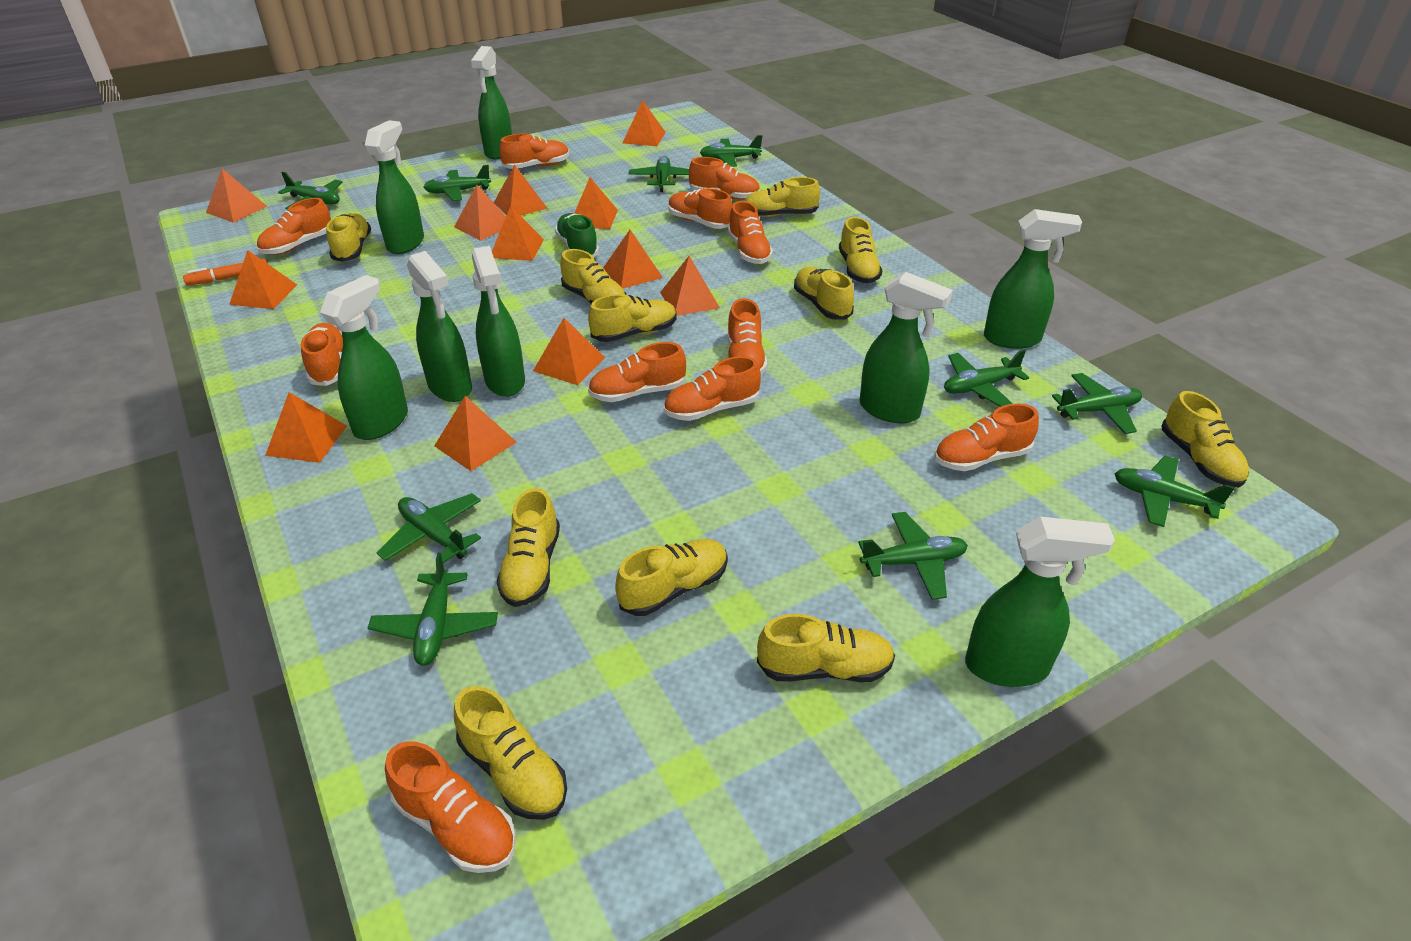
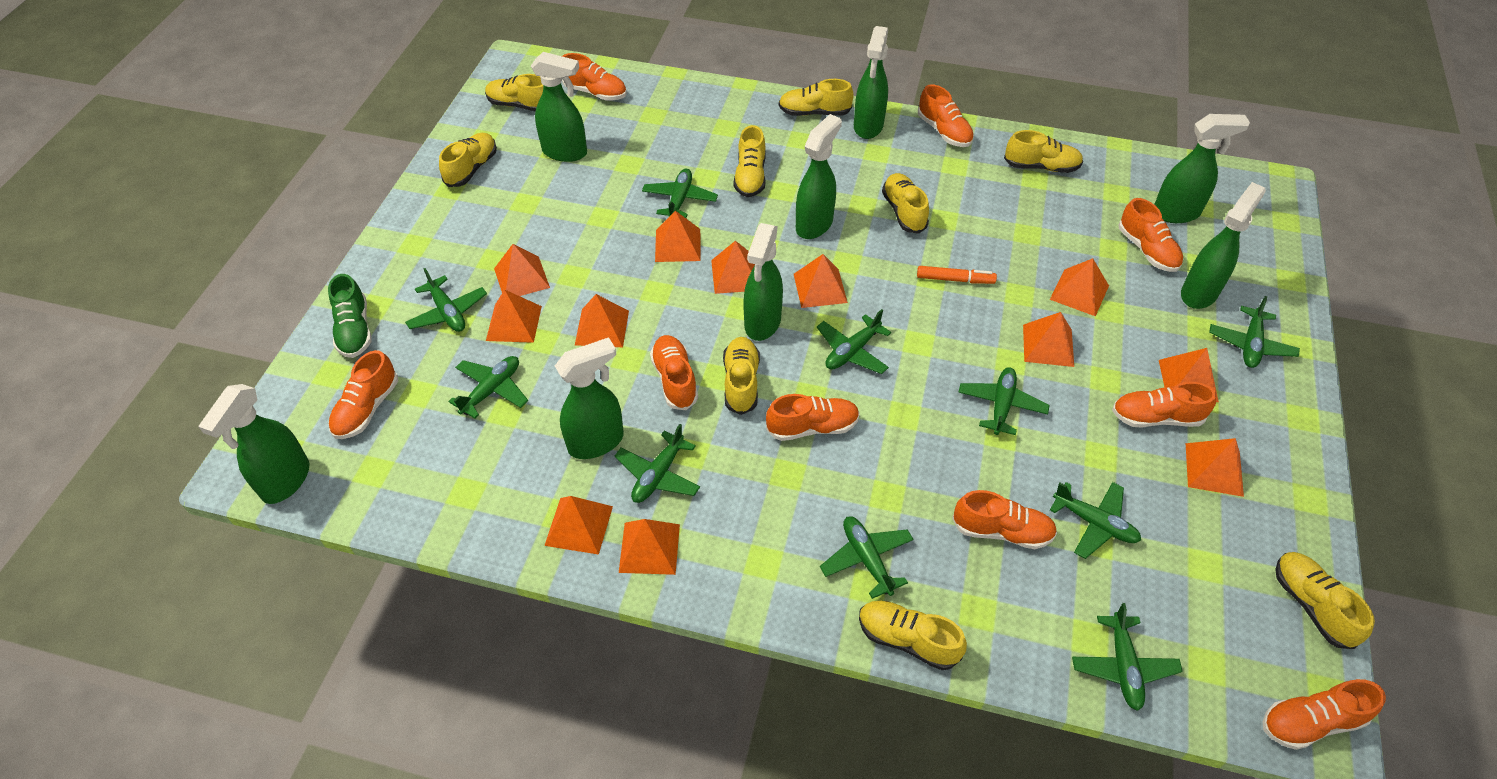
orange shoe: [257,198,331,255] [301,323,343,386] [385,741,516,873] [499,133,570,169] [588,342,686,402] [664,356,761,421] [669,188,732,229] [689,157,760,200] [727,298,767,374] [728,201,773,264] [934,404,1039,471] = 11 -> [328,350,398,439] [562,53,627,101] [650,335,698,410] [766,394,860,441] [918,84,974,147] [952,490,1057,549] [1112,382,1216,427] [1119,198,1183,272] [1262,679,1386,750] = 9
yellow shoe: [326,213,371,262] [454,686,567,820] [496,488,560,607] [560,249,626,304] [588,294,677,342] [615,539,728,616] [745,177,820,217] [757,614,895,682] [794,267,854,319] [839,217,882,283] [1162,391,1249,488] = 11 -> [439,133,497,187] [485,74,543,112] [723,337,760,415] [734,125,766,197] [779,79,854,116] [859,601,967,670] [882,173,929,234] [1004,130,1083,173] [1275,552,1375,649] = 9

